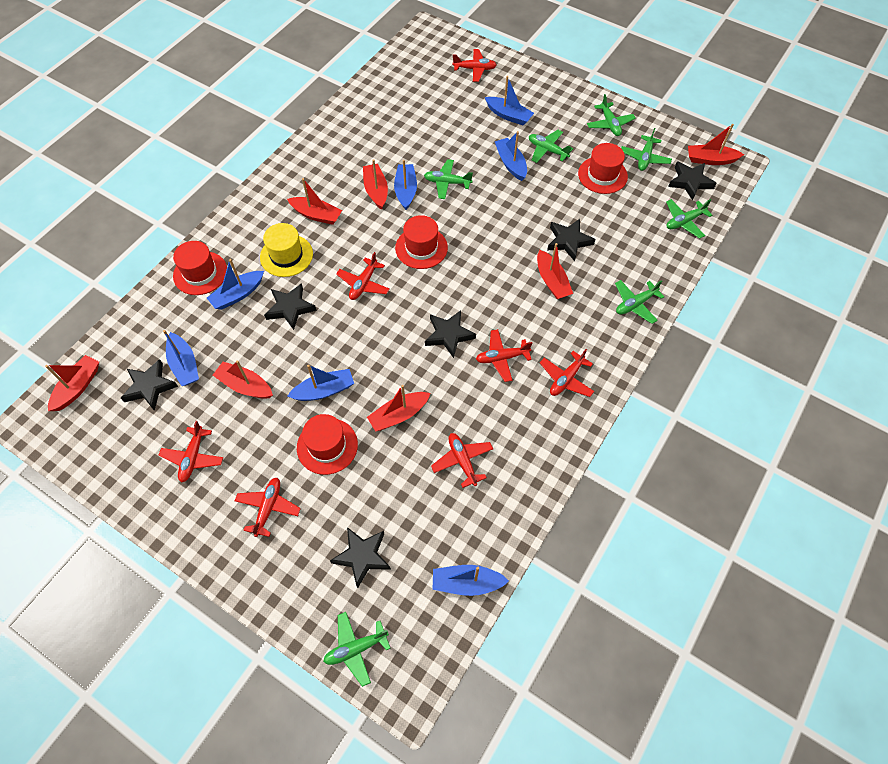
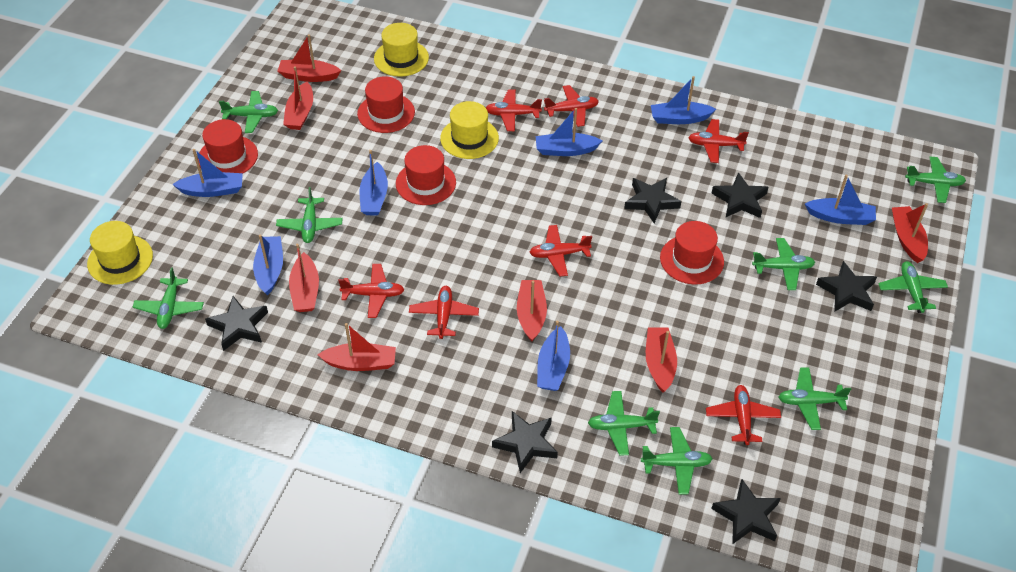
green plane: [323,612,391,687] [424,159,473,199] [529,130,573,163] [587,94,636,136] [615,280,664,324] [621,128,672,171] [666,199,712,239] = 7 -> [133,267,204,329] [219,91,278,133] [276,187,343,243] [588,391,660,456] [641,427,713,495] [752,238,815,290] [778,368,851,430] [878,261,948,313] [905,157,966,203] = 9
yellow hat: [260,223,313,277] = 1 -> [87,221,153,285] [374,23,429,77] [440,101,499,159] = 3

